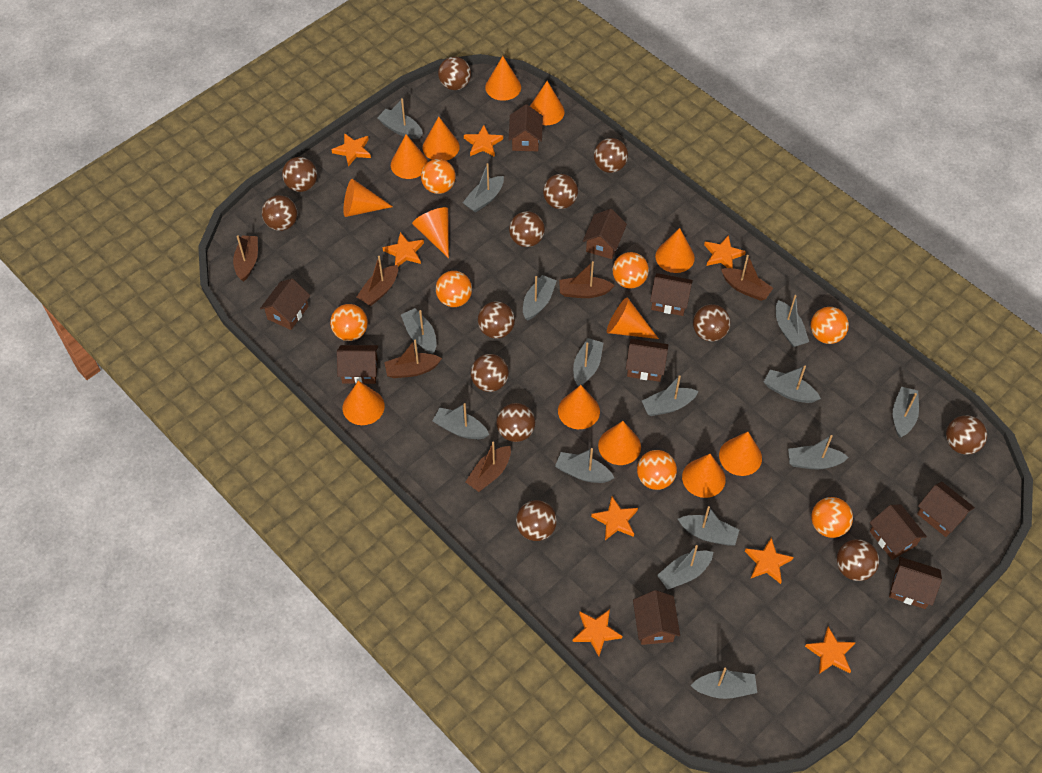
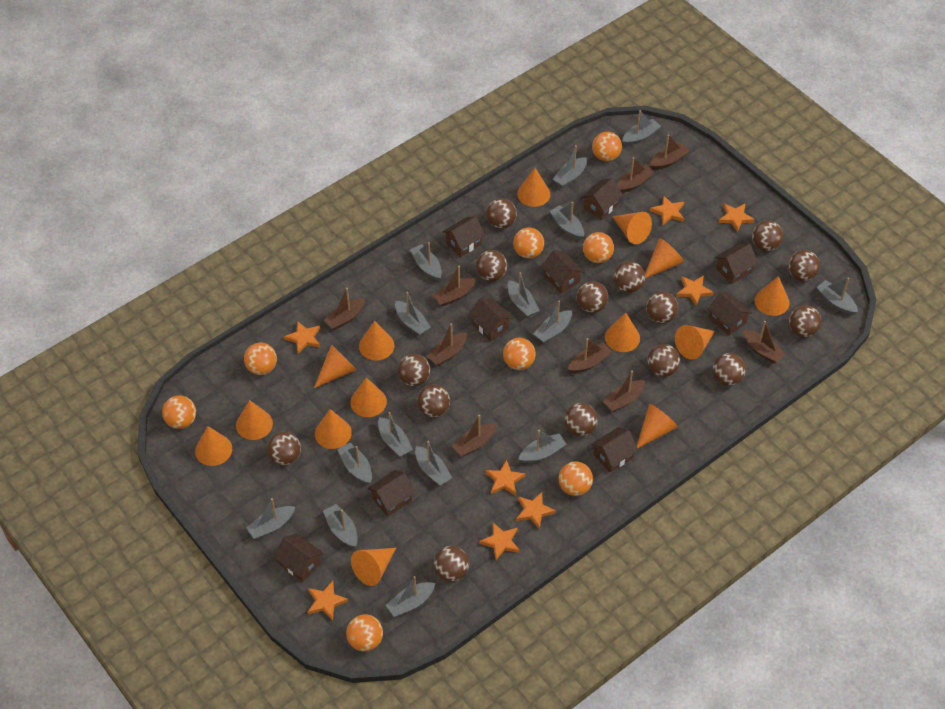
brown ball: [262,195,297,231] [282,157,317,192] [438,57,471,90] [471,354,509,392] [478,301,515,338] [496,403,535,442] [509,211,545,247] [516,500,557,541] [543,174,578,209] [594,138,628,173] [693,304,730,342] [837,539,879,581] [946,415,987,455] = 13 -> [267,431,301,465] [397,354,430,386] [417,384,450,418] [434,546,469,582] [476,250,507,281] [486,198,517,229] [564,403,598,437] [577,281,608,313] [614,261,645,293] [646,292,678,323] [647,344,680,377] [713,353,746,386] [752,221,783,251] [788,250,820,281] [789,305,821,337] = 15
brown boat: [233,235,258,282] [357,256,398,306] [384,340,442,378] [465,442,511,492] [559,261,615,298] [721,255,773,301] = 6 -> [324,288,365,330] [427,323,467,366] [433,266,476,306] [452,415,496,457] [568,338,612,373] [603,371,645,412] [617,157,655,193] [650,134,689,170] [743,321,786,364] = 9
brown house: [260,279,310,330] [337,345,378,384] [509,105,543,151] [583,209,627,259] [626,339,668,382] [633,590,680,645] [650,273,693,316] [870,505,927,560] [889,556,942,609] [917,482,975,537] = 10 -> [274,534,323,582] [367,470,415,517] [442,216,485,257] [469,297,513,341] [541,250,584,293] [581,178,623,220] [591,427,638,473] [708,292,752,336] [714,243,758,284] = 9
orange ball: [330,304,368,341] [421,159,456,194] [436,271,472,307] [613,252,649,288] [637,450,677,490] [811,307,849,344] [811,497,853,538] = 7 -> [162,396,196,429] [244,343,277,375] [346,614,383,651] [503,338,536,370] [513,228,544,258] [559,462,593,496] [583,232,614,263] [592,132,622,161] = 8
orange cone: [343,179,393,217] [343,381,385,425] [391,134,428,179] [412,207,449,258] [423,117,460,161] [485,56,521,101] [530,81,565,125] [558,385,600,429] [598,421,641,465] [607,297,659,339] [655,228,695,273] [682,454,726,498] [719,432,762,476] = 13 -> [195,426,232,466] [236,400,273,440] [314,345,357,388] [315,409,352,449] [350,377,387,417] [351,548,396,586] [359,321,394,360] [517,168,550,207] [605,313,640,352] [612,212,652,244] [637,404,678,448] [645,238,684,278] [675,325,715,360] [755,276,790,316] = 14

